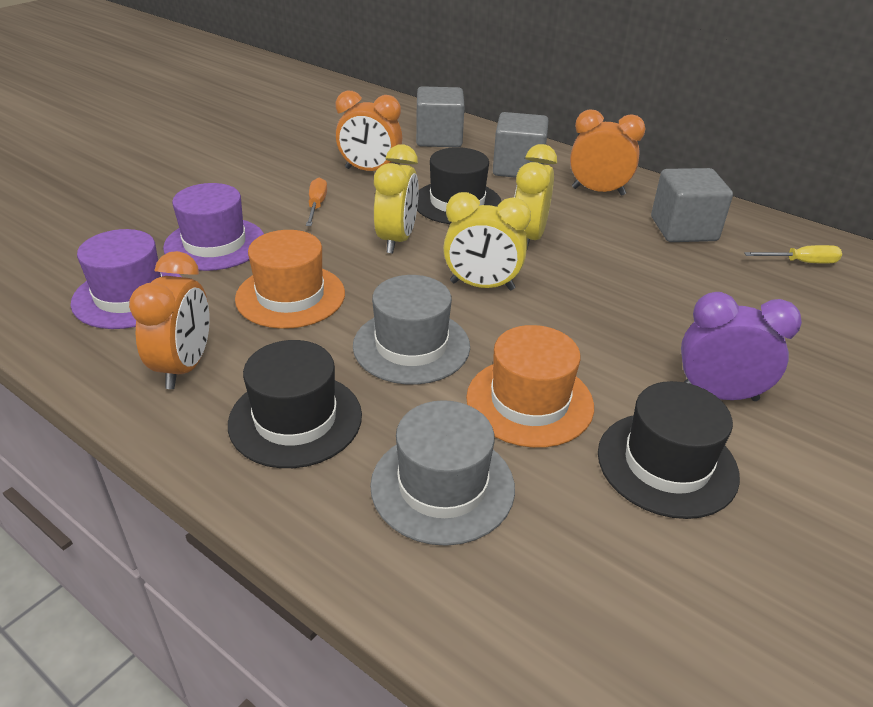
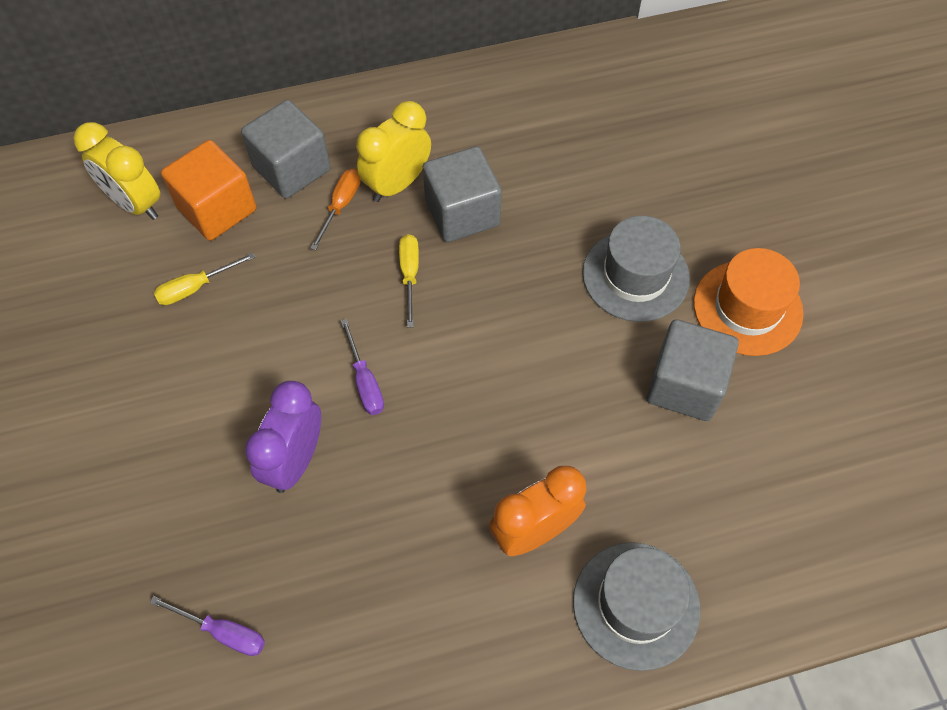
black hat: [228,340,362,468] [417,147,502,224] [598,381,740,519] = 3 -> none = 0
orange clock: [129,251,210,389] [336,91,402,171] [570,110,645,196] = 3 -> [489,466,586,556] = 1
orange cube: none = 0 -> [161,140,256,241] = 1
orange hat: [235,230,345,329] [466,325,594,448] = 2 -> [694,248,804,356] = 1
purple hat: [71,229,181,329] [163,183,264,271] = 2 -> none = 0
purple screwdriver: none = 0 -> [150,596,265,656] [341,319,384,415] = 2
yellow clock: [374,144,419,254] [443,192,531,290] [514,144,557,249] = 3 -> [73,122,160,220] [356,101,431,202] = 2
yellow screwdriver: [744,245,842,264] = 1 -> [154,253,255,305] [399,234,419,327] = 2

